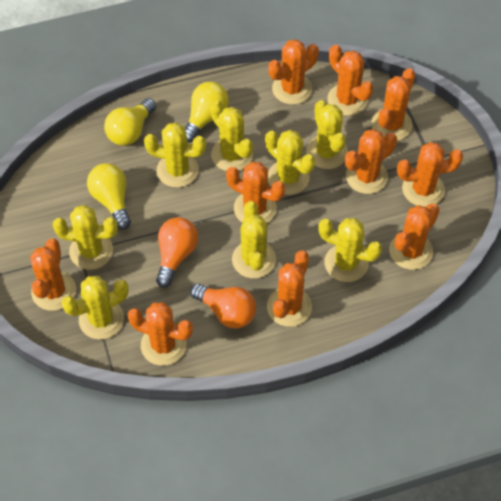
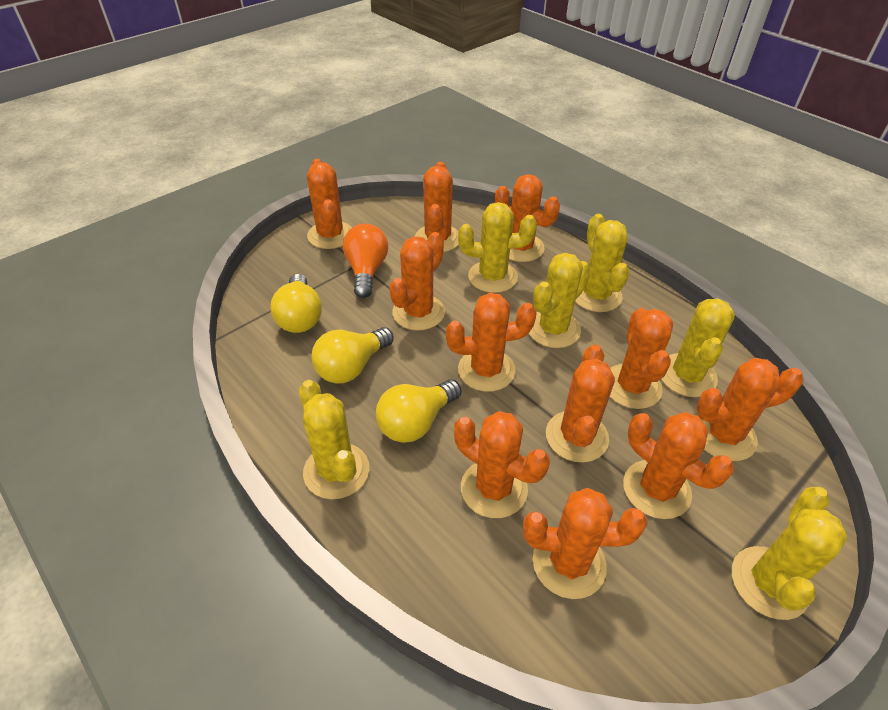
orange cactus: [30,239,76,311] [127,302,193,366] [226,162,285,223] [267,250,312,327] [268,39,319,105] [327,45,373,116] [345,129,397,194] [371,68,415,141] [389,203,440,270] [397,142,463,207] = 10 -> [307,159,352,249] [389,232,445,331] [415,162,459,252] [446,293,537,392] [454,411,550,518] [495,174,560,262] [523,488,648,599] [546,345,615,463] [610,308,673,409] [623,412,734,519] [696,358,803,461] = 11
orange light bulb: [156,217,198,288] [190,283,256,329] = 2 -> [343,224,388,298] = 1
yellow cactus: [52,205,118,270] [62,276,129,339] [144,123,206,188] [210,100,253,171] [232,201,276,278] [265,130,315,195] [306,100,348,169] [318,218,382,282] = 8 -> [299,380,369,500] [458,202,537,293] [529,253,590,348] [575,214,629,312] [661,298,735,397] [732,487,847,620] = 6

